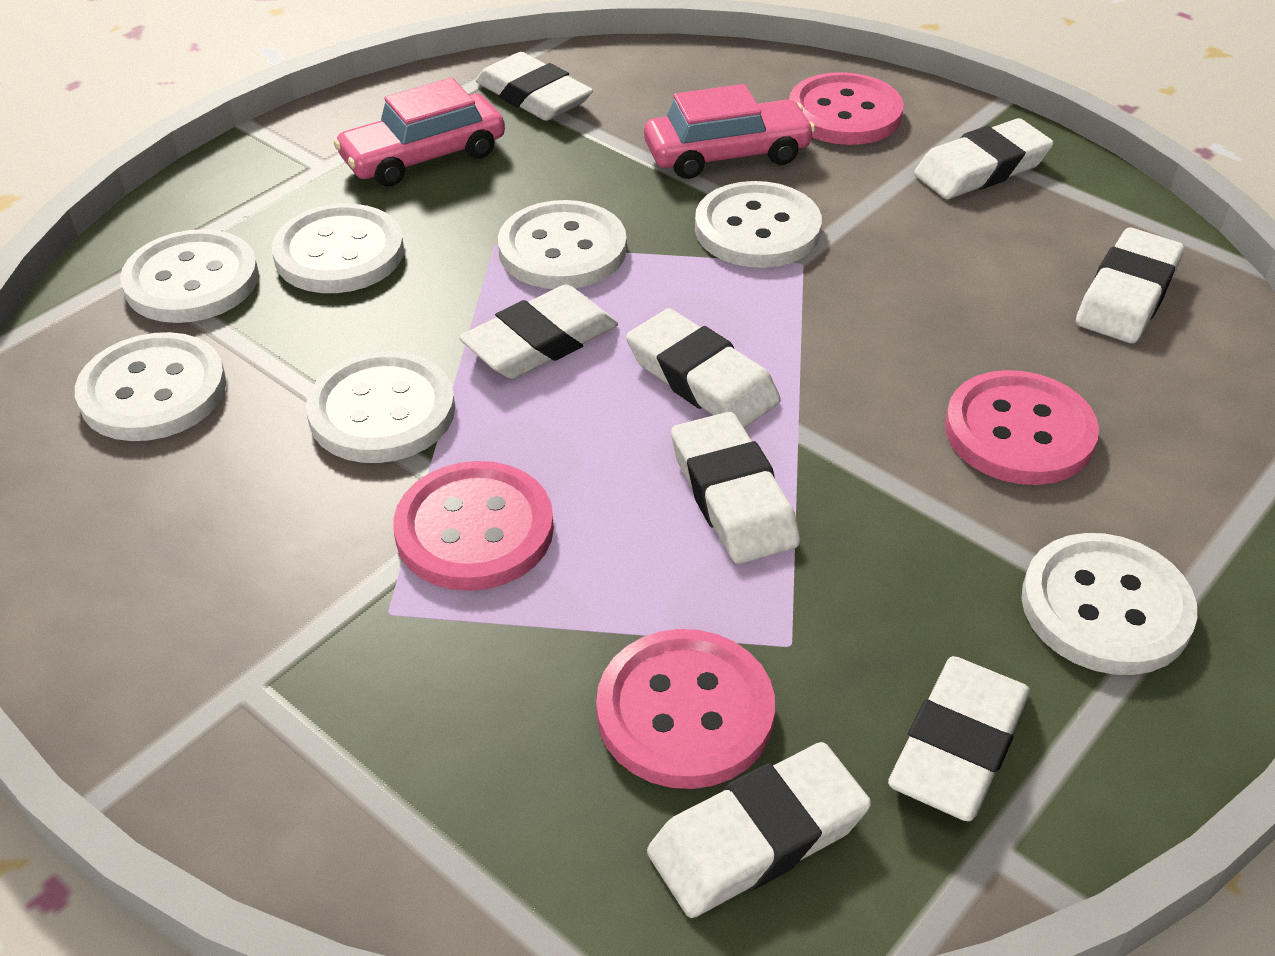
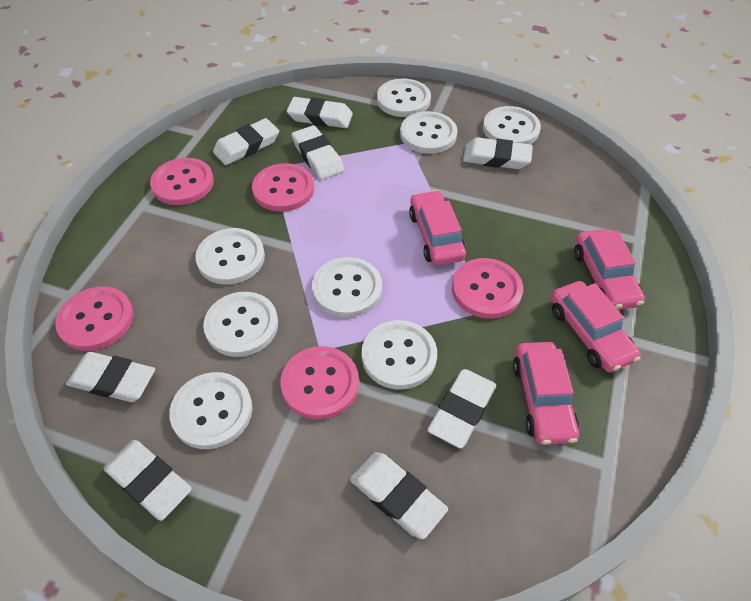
pink button: [393,461,554,591] [596,629,775,789] [789,72,904,145] [945,370,1099,485] = 4 -> [55,286,134,351] [150,158,214,205] [252,163,314,212] [281,346,359,420] [452,258,523,319] = 5
pink car: [334,78,505,187] [644,84,815,179] = 2 -> [409,190,466,265] [513,342,579,445] [551,281,641,372] [574,229,645,310] = 4
white button: [75,332,226,441] [120,229,259,323] [272,204,404,293] [306,351,455,463] [498,200,627,289] [695,181,822,268] [1021,533,1197,675] = 7 -> [169,372,253,449] [195,228,265,285] [203,292,278,357] [312,257,382,318] [362,320,437,390] [377,79,431,117] [400,111,457,154] [483,106,541,144] = 8

